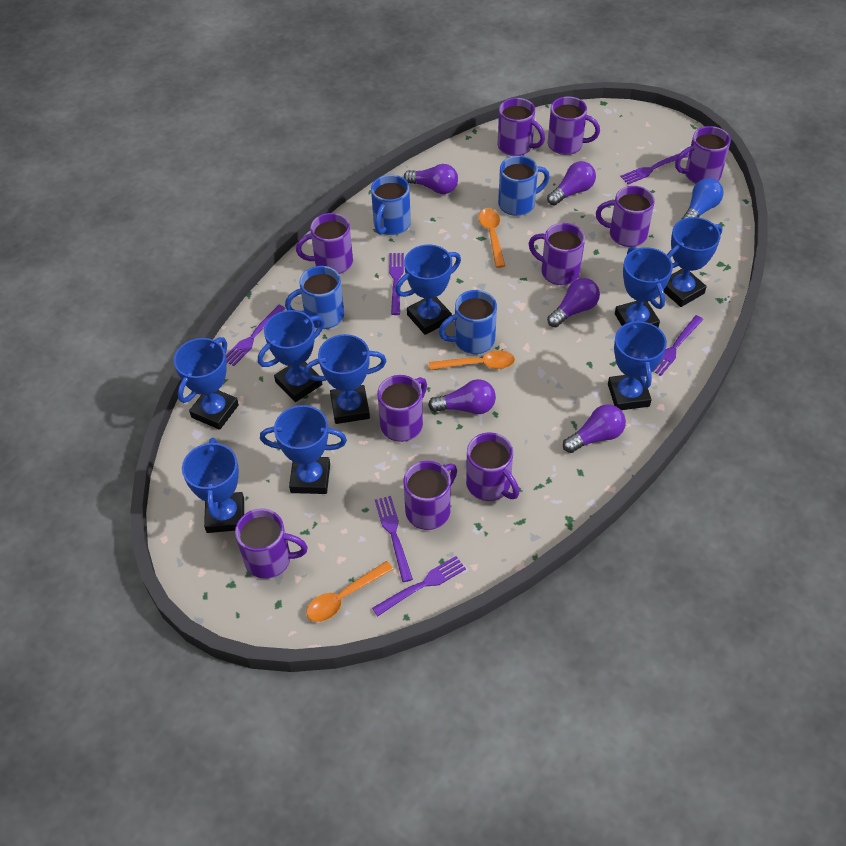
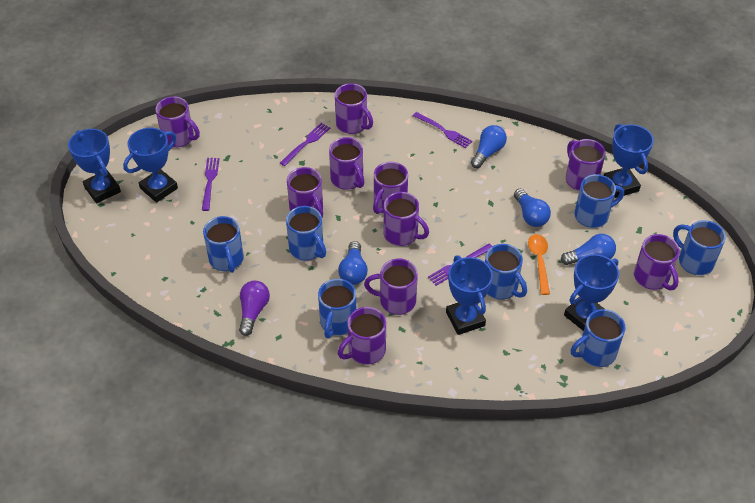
blue light bulb: [681,178,724,220] = 1 -> [338,241,368,285] [471,125,507,168] [514,189,551,227] [561,234,616,265] = 4
blue mug: [285,266,344,329] [371,175,411,235] [439,290,497,354] [498,156,550,216] = 4 -> [203,216,244,273] [286,206,326,261] [318,279,356,338] [485,244,527,300] [571,309,625,367] [574,174,624,228] [673,220,726,275] = 7
blue trophy: [174,337,239,430] [182,438,244,533] [258,310,324,402] [260,405,347,494] [304,334,387,424] [395,245,461,335] [608,318,667,410] [615,246,673,328] [663,217,722,307] = 9 -> [68,129,121,203] [123,128,178,203] [446,255,493,335] [564,254,619,331] [604,124,654,198] = 5
orange spoon: [307,561,393,622] [429,350,515,370] [479,208,505,268] = 3 -> [528,234,550,295] = 1
purple fork: [226,305,286,366] [372,556,466,616] [375,496,413,582] [389,253,404,315] [620,153,689,185] [653,315,703,376] = 6 -> [202,158,220,211] [280,123,330,166] [413,112,473,148] [428,243,492,286] = 4
purple light bulb: [404,164,458,194] [428,379,496,414] [547,161,596,206] [547,278,600,327] [563,404,626,453] = 5 -> [239,281,270,336] = 1

